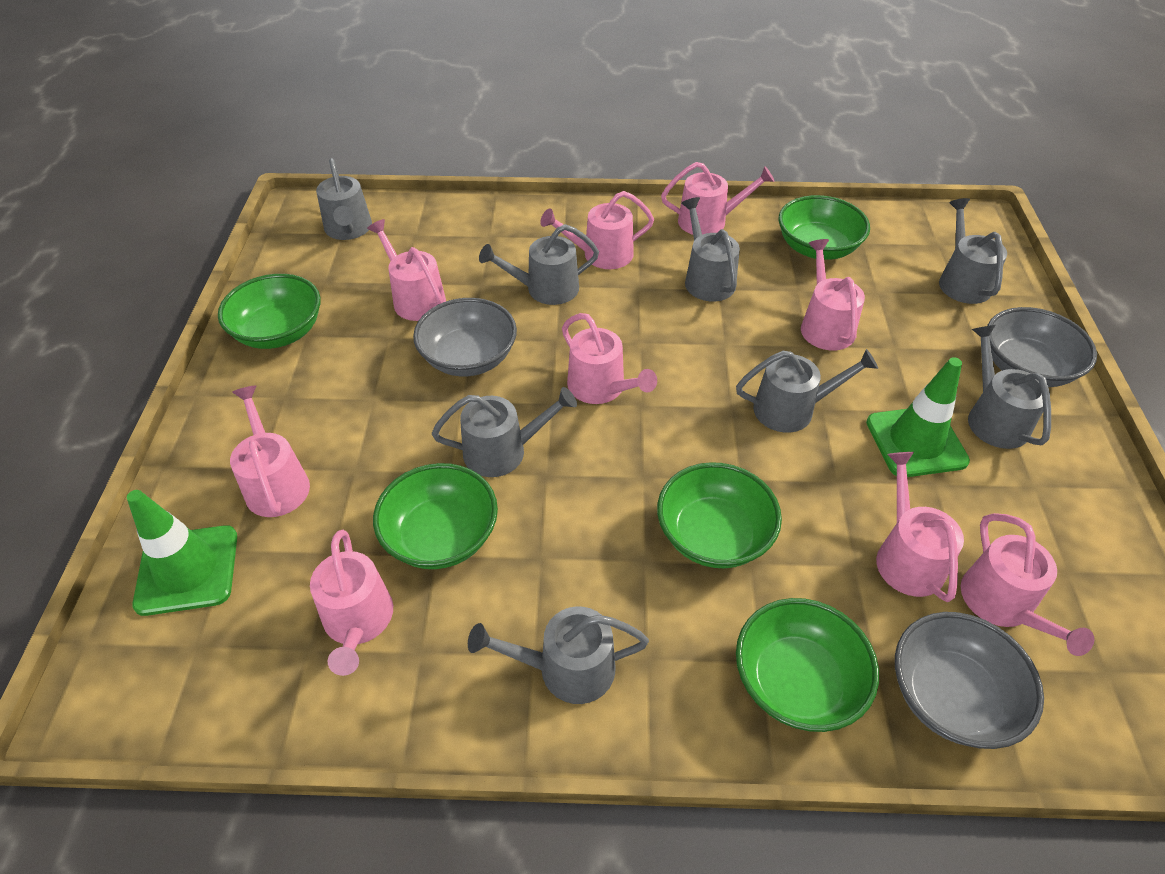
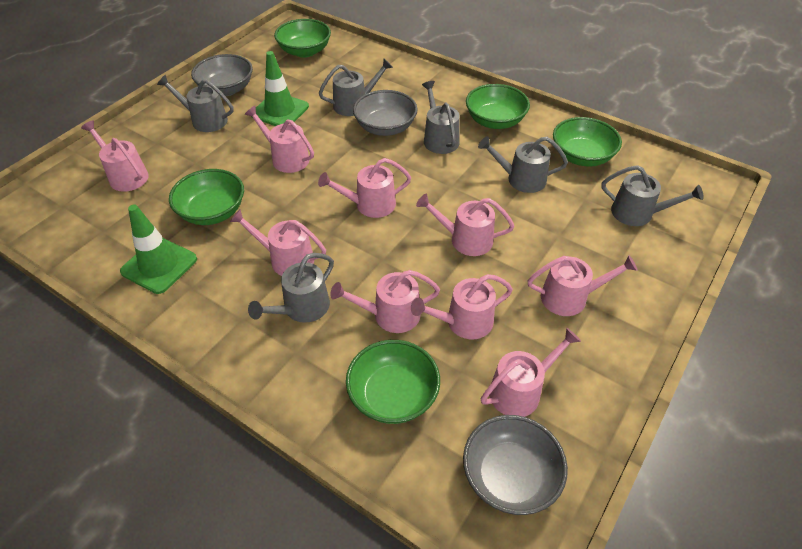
grey watering can: [316,158,372,240] [432,387,577,477] [468,606,649,704] [479,224,599,305] [681,197,740,301] [736,349,878,433] [939,198,1007,304] [968,325,1051,449] = 8 -> [157,75,234,132] [248,253,334,323] [319,59,393,116] [422,81,460,154] [478,136,568,193] [601,165,704,226] = 6

